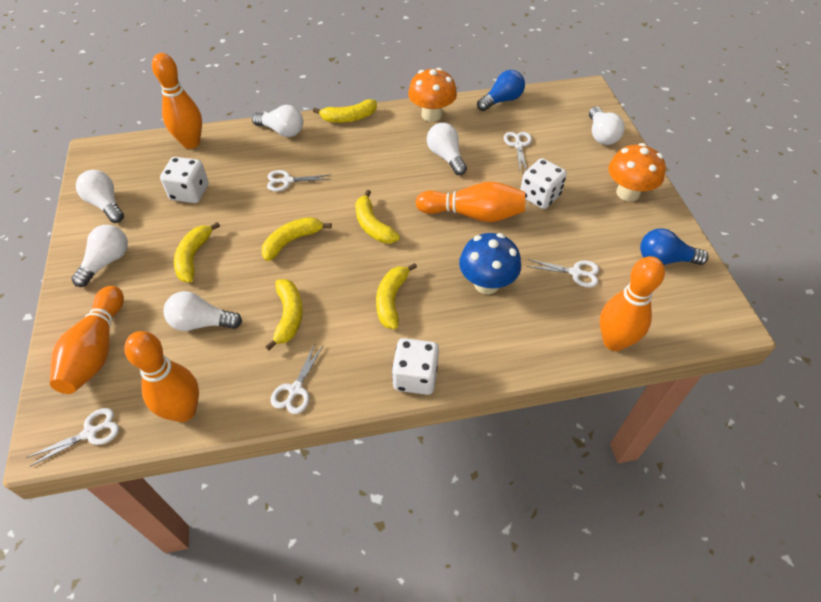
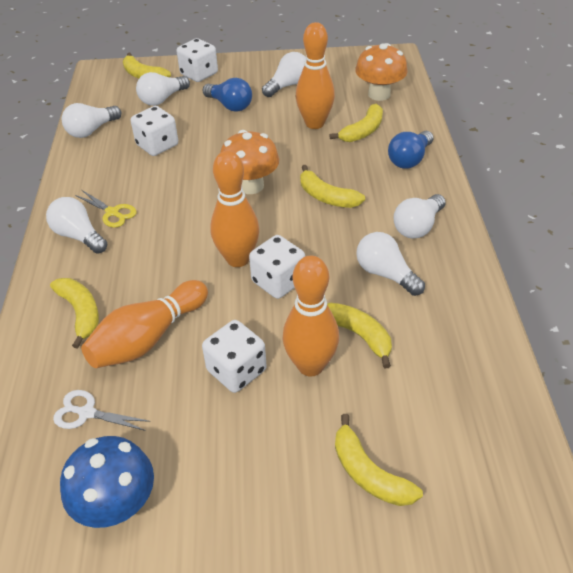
orange bowling pin: [50,286,124,394] [124,331,199,422] [152,53,202,149] [416,182,525,222] [600,256,665,351] = 5 -> [81,280,208,368] [210,151,259,267] [283,256,339,376] [296,22,335,129] = 4
white dice: [160,157,209,203] [392,338,439,395] [520,158,567,209] = 3 -> [131,106,178,156] [177,38,218,82] [202,320,267,393] [249,235,305,299] = 4
white scissors: [27,408,119,467] [267,170,331,191] [271,344,324,414] [504,132,532,170] [526,259,599,287] = 5 -> [53,390,151,431] = 1
yellow scissors: none = 0 -> [75,190,136,228] = 1

